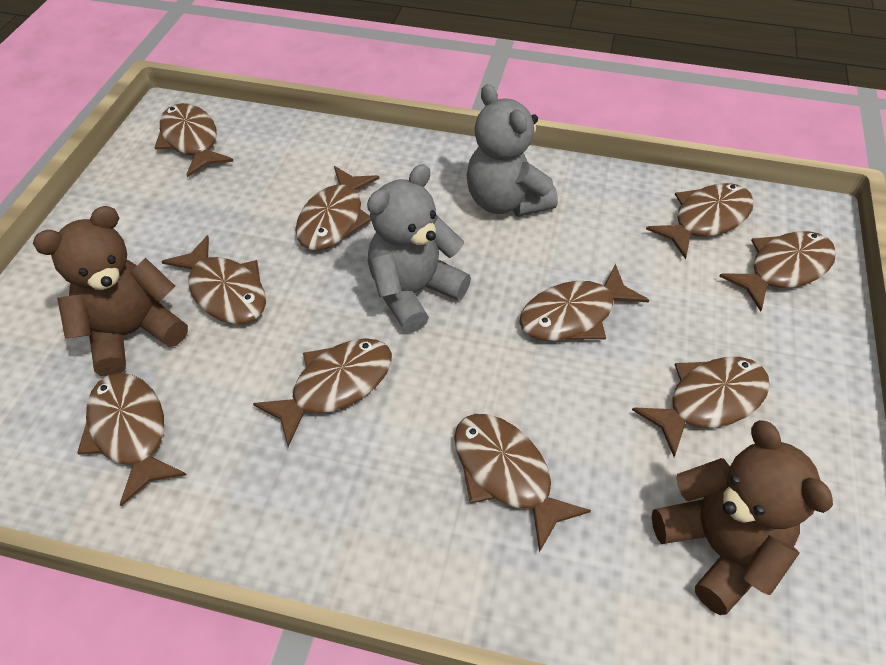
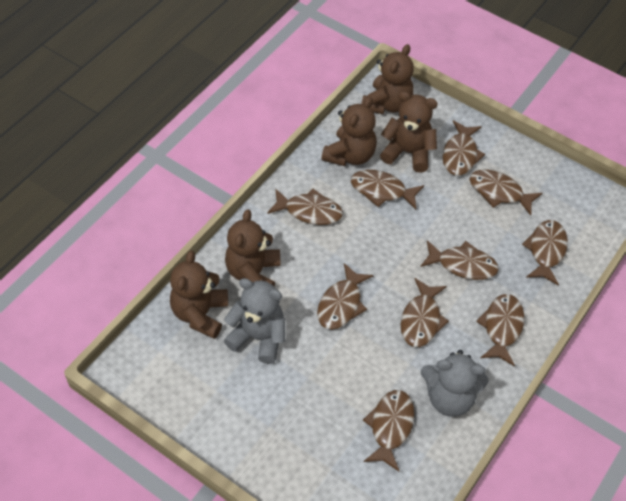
brown teddy bear: [33,206,188,376] [652,420,833,615] = 2 -> [170,251,228,339] [225,209,281,287] [321,97,377,166] [361,44,414,114] [380,91,438,172] = 5

